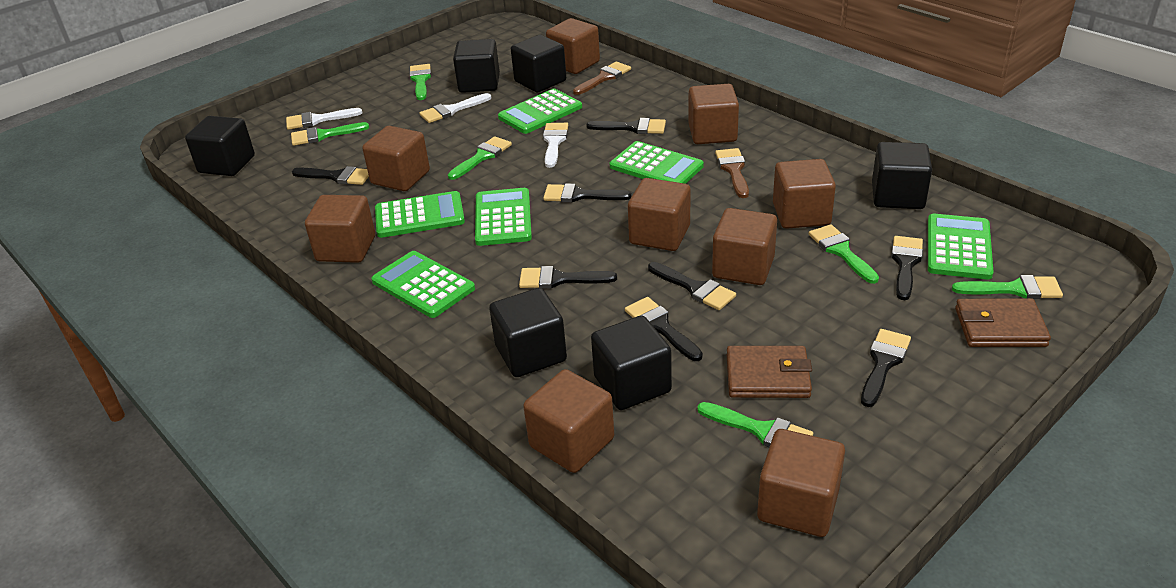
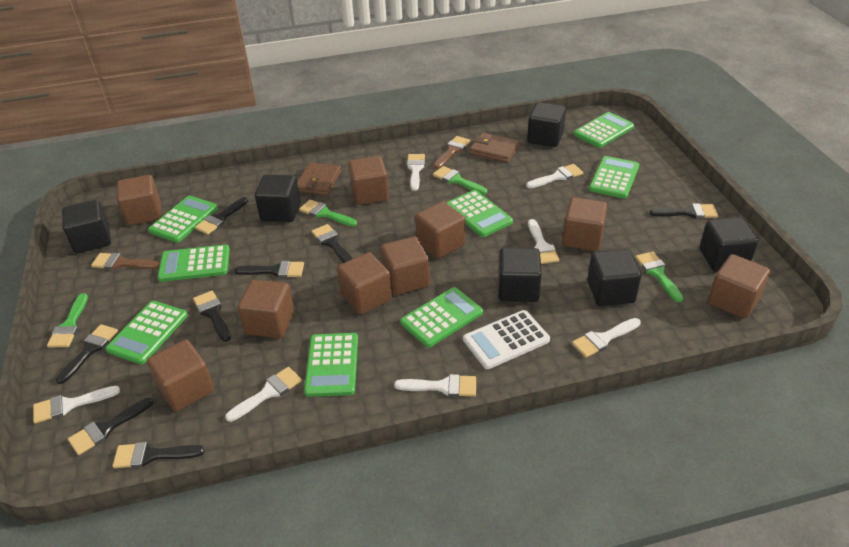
green brush: [291,122,369,146] [409,64,431,100] [448,136,512,180] [697,402,813,447] [809,224,879,284] [952,275,1063,299] = 6 -> [47,293,88,347] [299,200,357,226] [433,166,487,194] [635,252,683,302] = 4
green calculator: [371,251,475,318] [375,191,465,238] [475,188,532,246] [498,89,582,134] [610,141,704,184] [928,214,994,279] = 6 -> [105,301,188,364] [148,195,218,243] [158,245,230,282] [304,333,358,397] [400,287,483,348] [446,190,513,237] [574,112,634,148] [589,156,639,198] = 8
white brush: [286,108,362,130] [420,93,491,123] [543,123,568,168] = 3 -> [33,386,120,424] [225,367,302,422] [394,374,476,397] [407,154,425,191] [526,164,583,188] [528,219,559,264] [572,318,641,358] = 7
white calculator: none = 0 -> [463,310,550,369] = 1

